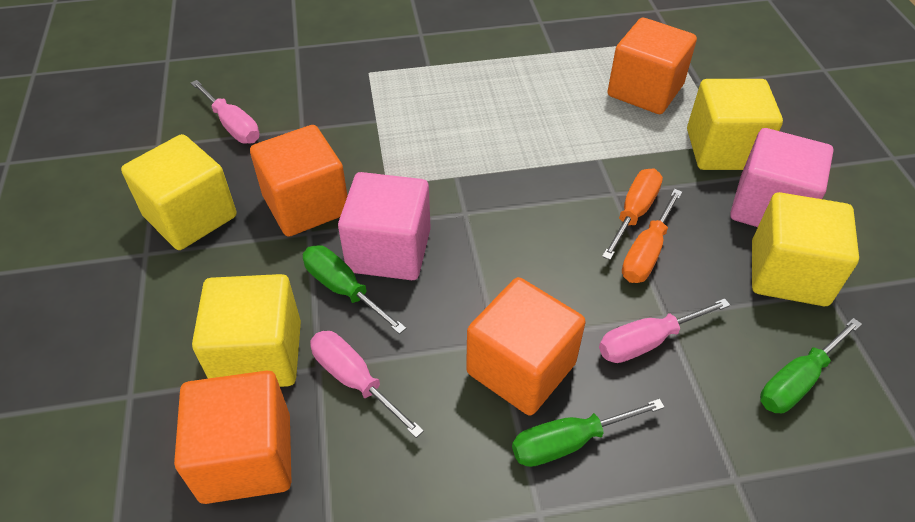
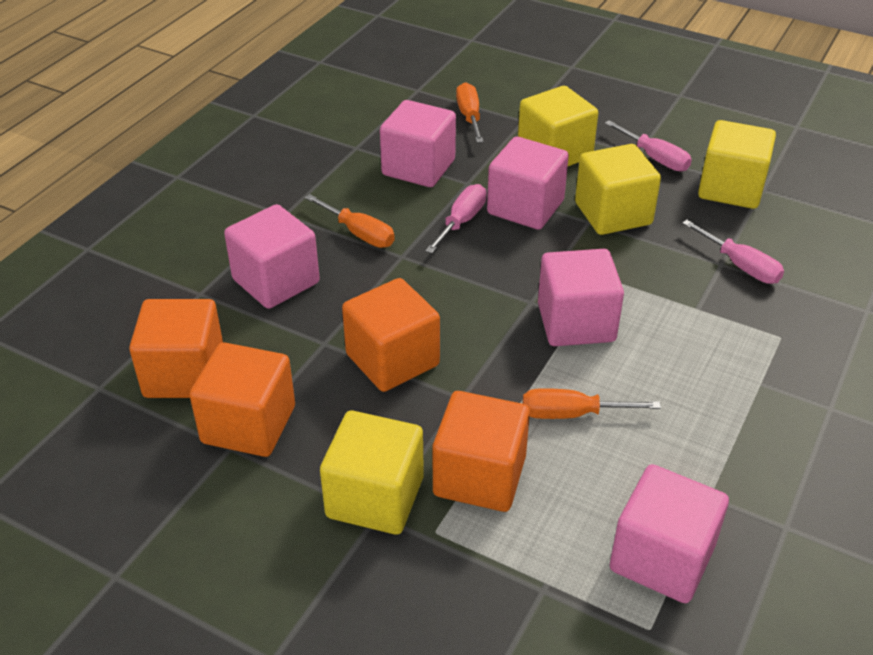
green screwdriver: [303,245,406,334] [512,399,665,467] [760,318,862,413] = 3 -> none = 0
orange screwdriver: [602,169,663,260] [622,189,682,283] = 2 -> [305,194,395,248] [456,82,484,143] [523,388,661,419] = 3
pink cube: [338,172,431,280] [730,128,834,227] = 2 -> [224,204,320,309] [380,100,456,187] [487,136,569,230] [538,249,624,346] [610,464,729,603] = 5

